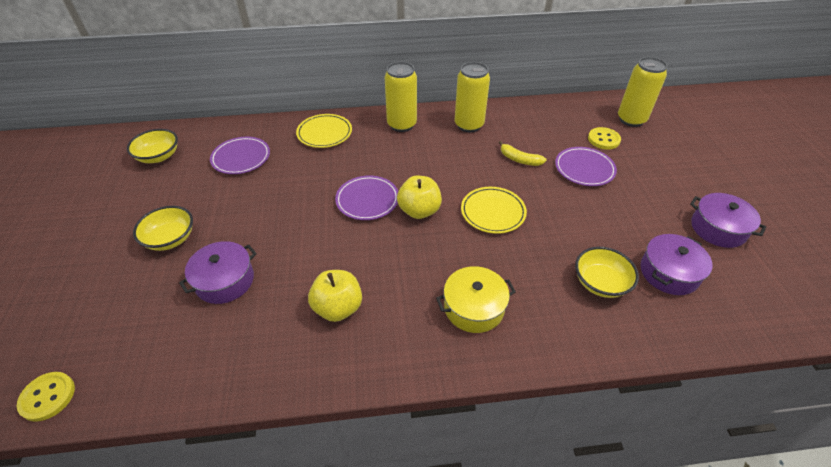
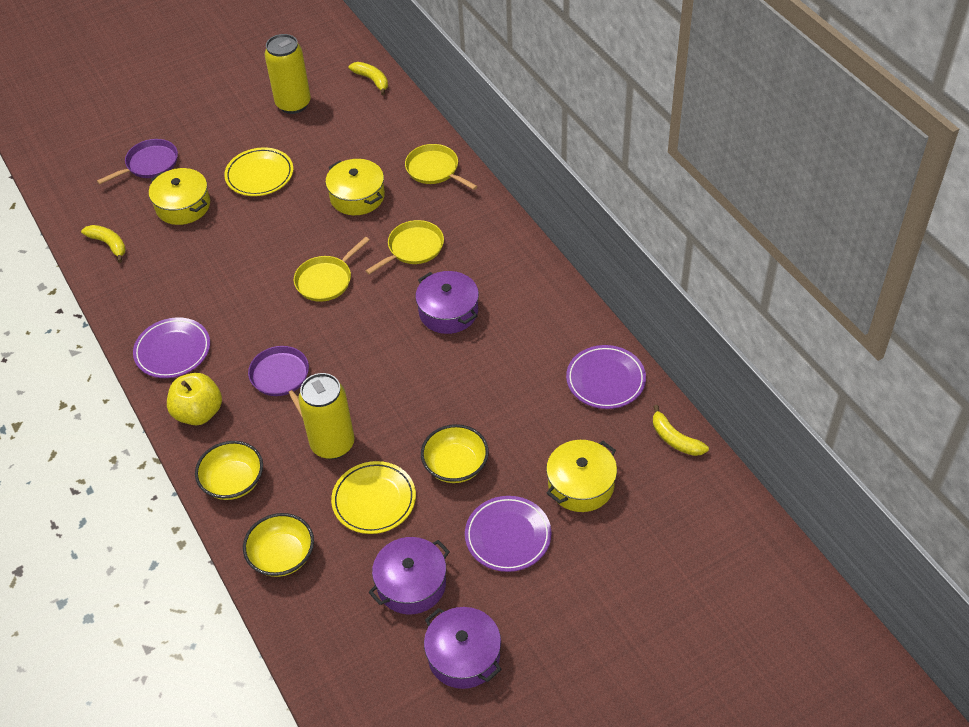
purple pan: none = 0 -> [97,139,178,185] [248,346,309,418] = 2
yellow apple: [308,270,362,322] [397,176,442,219] = 2 -> [167,373,222,425] = 1
yellow banana: [499,141,547,166] = 1 -> [81,225,126,263] [349,62,388,95] [653,405,709,456] = 3
yellow button: [17,372,75,422] [588,127,621,150] = 2 -> none = 0
yellow can: [385,62,417,132] [455,62,490,132] [618,57,668,127] = 3 -> [265,34,311,114] [298,373,355,459] = 2
yellow pan: none = 0 -> [294,237,369,302] [366,220,444,274] [405,144,478,190] = 3
yellow pot: [436,266,516,333] = 1 -> [149,168,210,225] [325,159,385,215] [546,440,617,512] = 3

